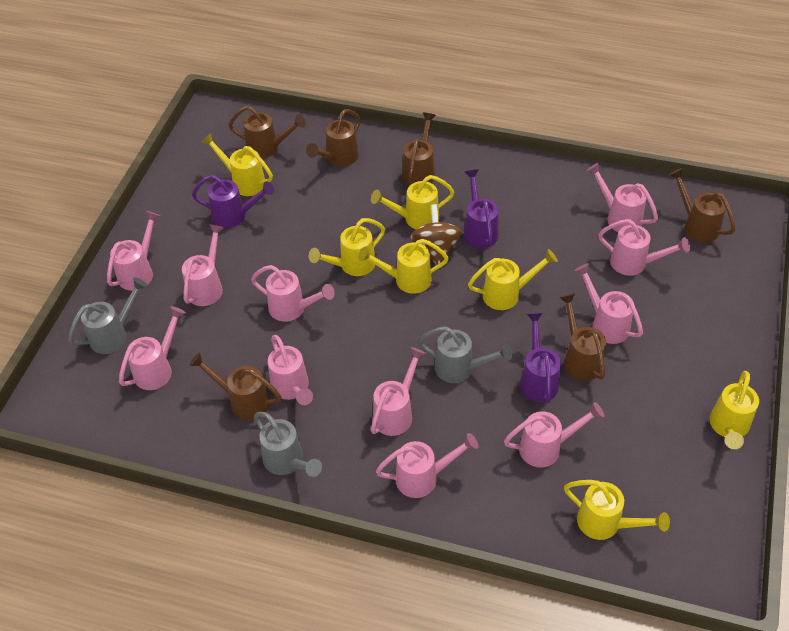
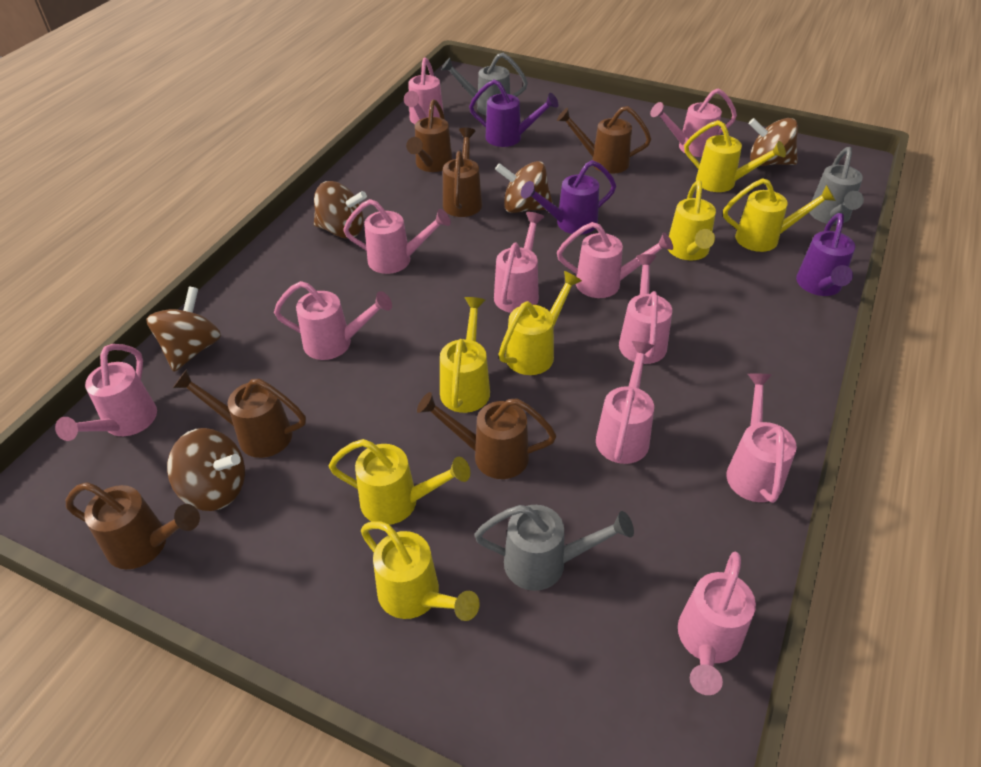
brown spinning top: [411,204,462,265] = 1 -> [146,286,221,372] [167,428,245,511] [314,181,367,239] [495,161,553,213] [748,118,798,166] = 5

